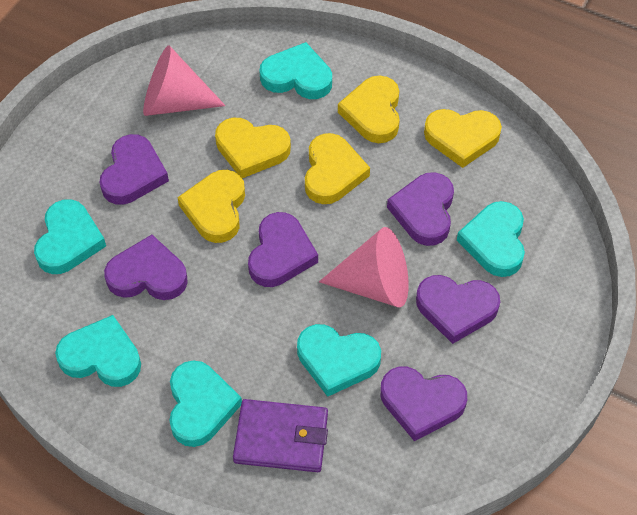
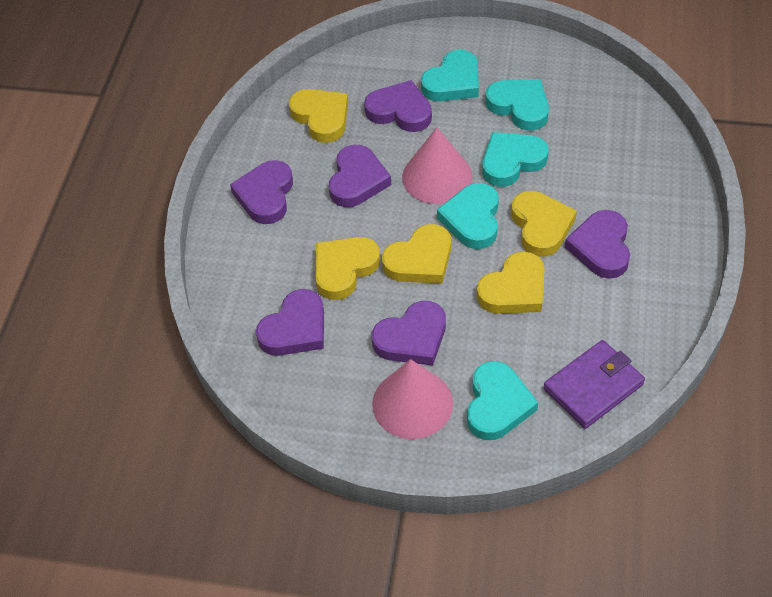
turquoise heart: [34,199,106,274] [55,315,141,387] [169,360,242,447] [260,42,332,99] [297,324,381,397] [457,201,525,277] = 6 -> [421,50,479,101] [437,183,499,249] [467,361,538,440] [482,132,549,187] [485,79,549,131] = 5

